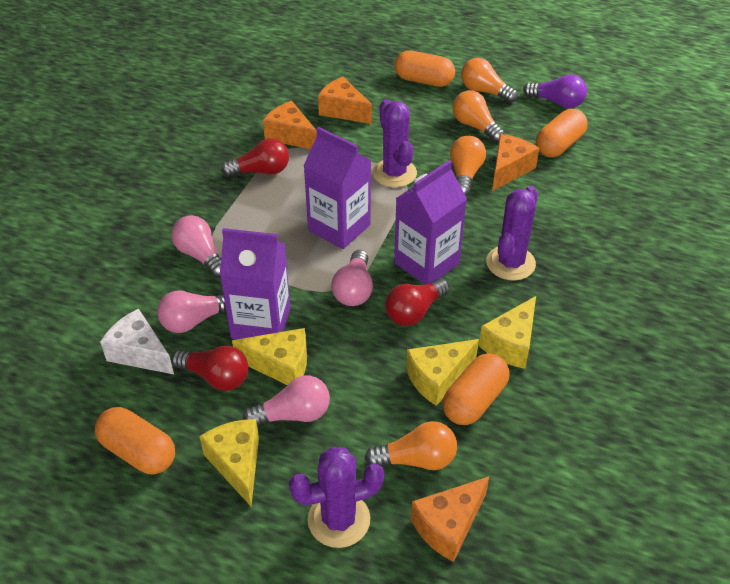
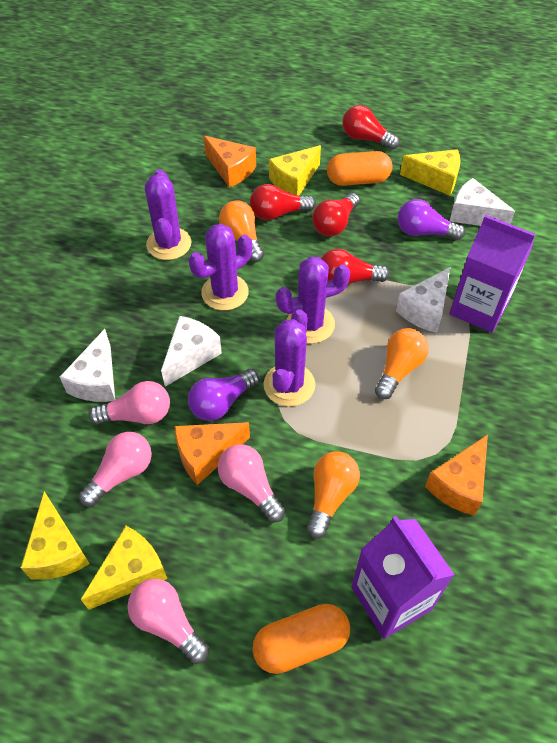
orange capsule: [95,407,175,474] [394,50,455,87] [442,353,510,425] [536,109,587,157] = 4 -> [252,604,350,674] [327,151,393,186] = 2
orange cheese: [263,101,317,149] [318,77,372,124] [411,476,489,562] [492,134,539,191] = 4 -> [175,422,250,485] [204,136,256,188] [425,434,488,516] = 3
orange light bulb: [365,421,457,470] [450,136,486,196] [453,90,505,142] [461,58,517,103] = 4 -> [219,200,264,262] [307,452,360,539] [375,328,429,400] = 3
purple cactus: [289,447,384,548] [372,99,417,188] [486,186,538,281] = 3 -> [145,169,191,260] [189,224,252,311] [264,309,315,407] [276,256,350,344] = 4
purple carton: [220,228,291,339] [304,127,371,249] [394,160,467,285] = 3 -> [352,516,455,639] [450,215,535,333] = 2
purple light bulb: [523,74,587,108] = 1 -> [188,369,259,421] [398,199,465,240] = 2
red light bulb: [172,346,249,391] [221,138,289,177] [385,278,450,326] = 3 -> [250,184,316,220] [312,193,360,237] [321,249,390,284] [342,105,400,150] = 4
white cheese: [100,309,174,374] = 1 -> [60,329,115,402] [161,316,222,387] [396,267,450,333] [450,178,515,226] = 4

